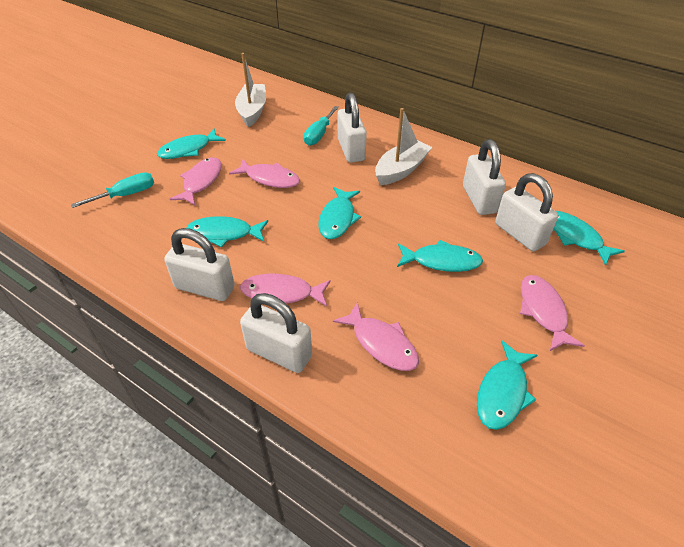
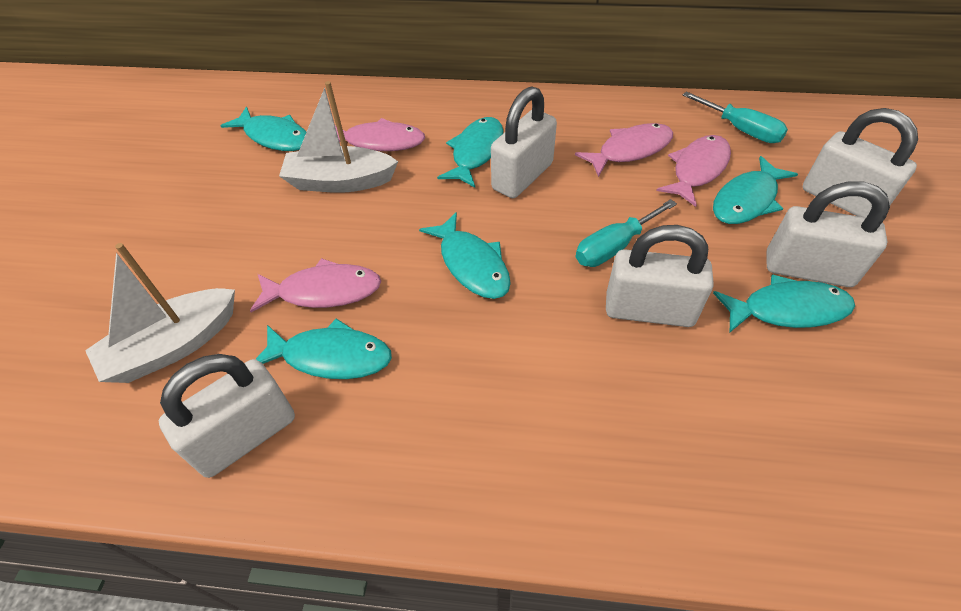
pink fish: [170,157,222,205] [229,159,300,188] [240,274,331,307] [333,302,419,371] [520,275,585,351] = 5 -> [250,258,381,312] [335,118,425,151] [575,123,673,177] [656,135,731,207] = 4

